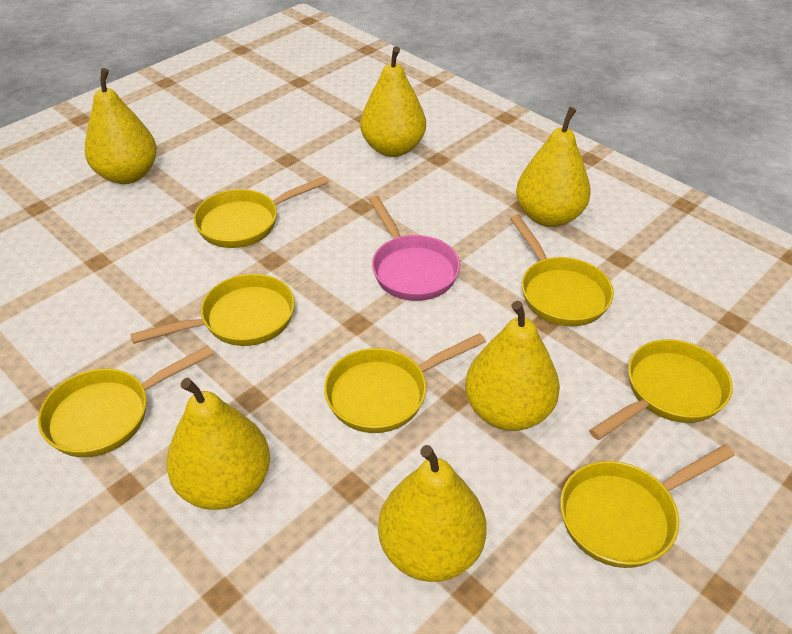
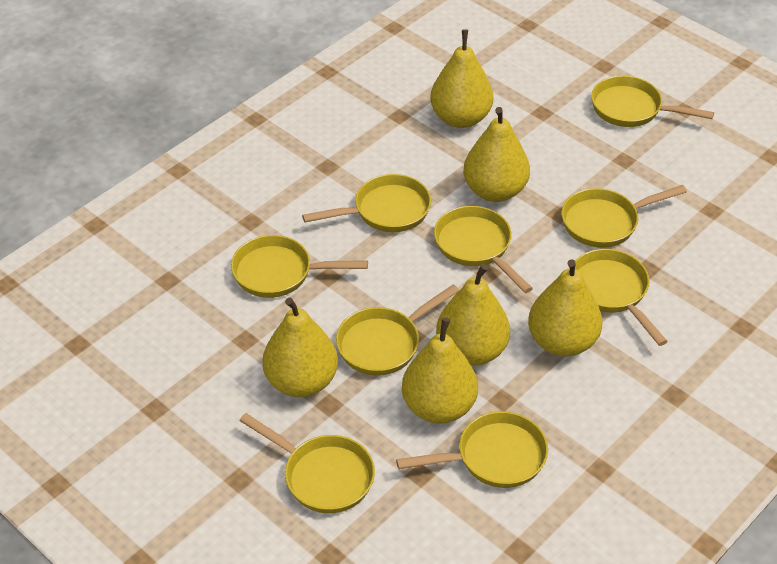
pink pan: [369,195,460,301] = 1 -> none = 0
yellow pan: [38,345,213,457] [130,274,295,346] [193,176,329,248] [324,333,486,433] [510,215,614,326] [560,444,735,568] [589,339,733,440] = 7 -> [231,235,368,298] [239,413,375,513] [302,174,431,232] [336,284,459,376] [396,411,548,488] [434,206,533,293] [562,185,687,248] [575,249,668,346] [591,76,714,127] = 9

